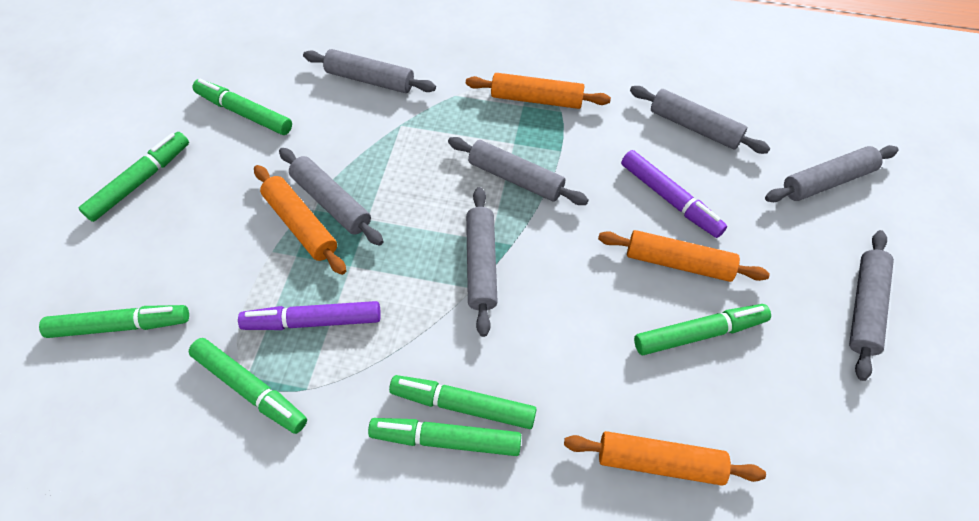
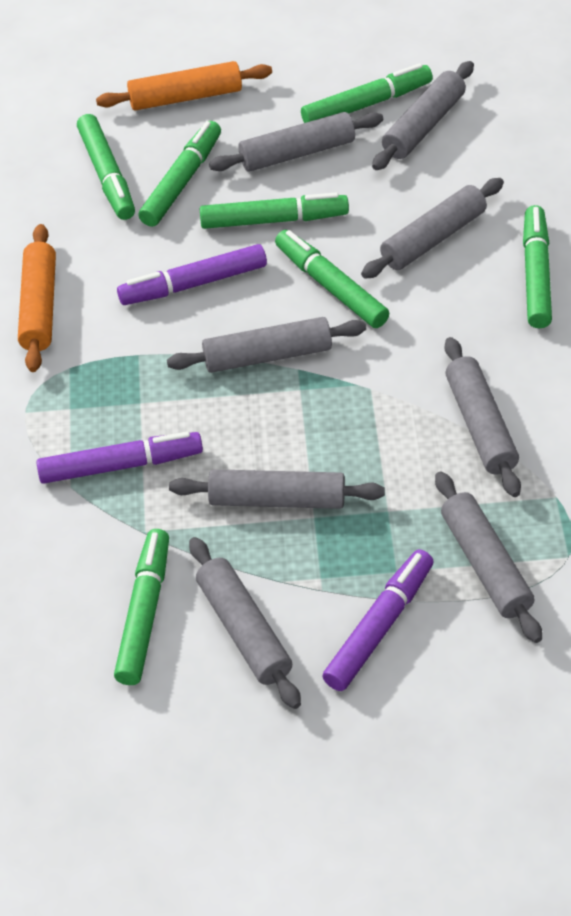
grey rolling pin: [279,148,384,246] [303,49,436,93] [448,137,589,205] [466,187,498,337] [630,86,770,154] [765,145,899,202] [849,230,894,381] = 7 -> [167,317,366,373] [169,469,385,509] [189,537,301,709] [209,112,383,172] [361,178,504,279] [372,61,474,170] [435,471,542,643] [445,337,521,497] = 8
orange rolling pin: [254,165,346,275] [466,73,611,109] [564,431,766,486] [598,230,770,282] = 4 -> [18,224,56,372] [96,61,272,111] = 2
purple marker: [238,301,381,330] [621,150,727,238] = 2 -> [36,431,203,484] [117,244,267,305] [322,550,434,691] = 3

